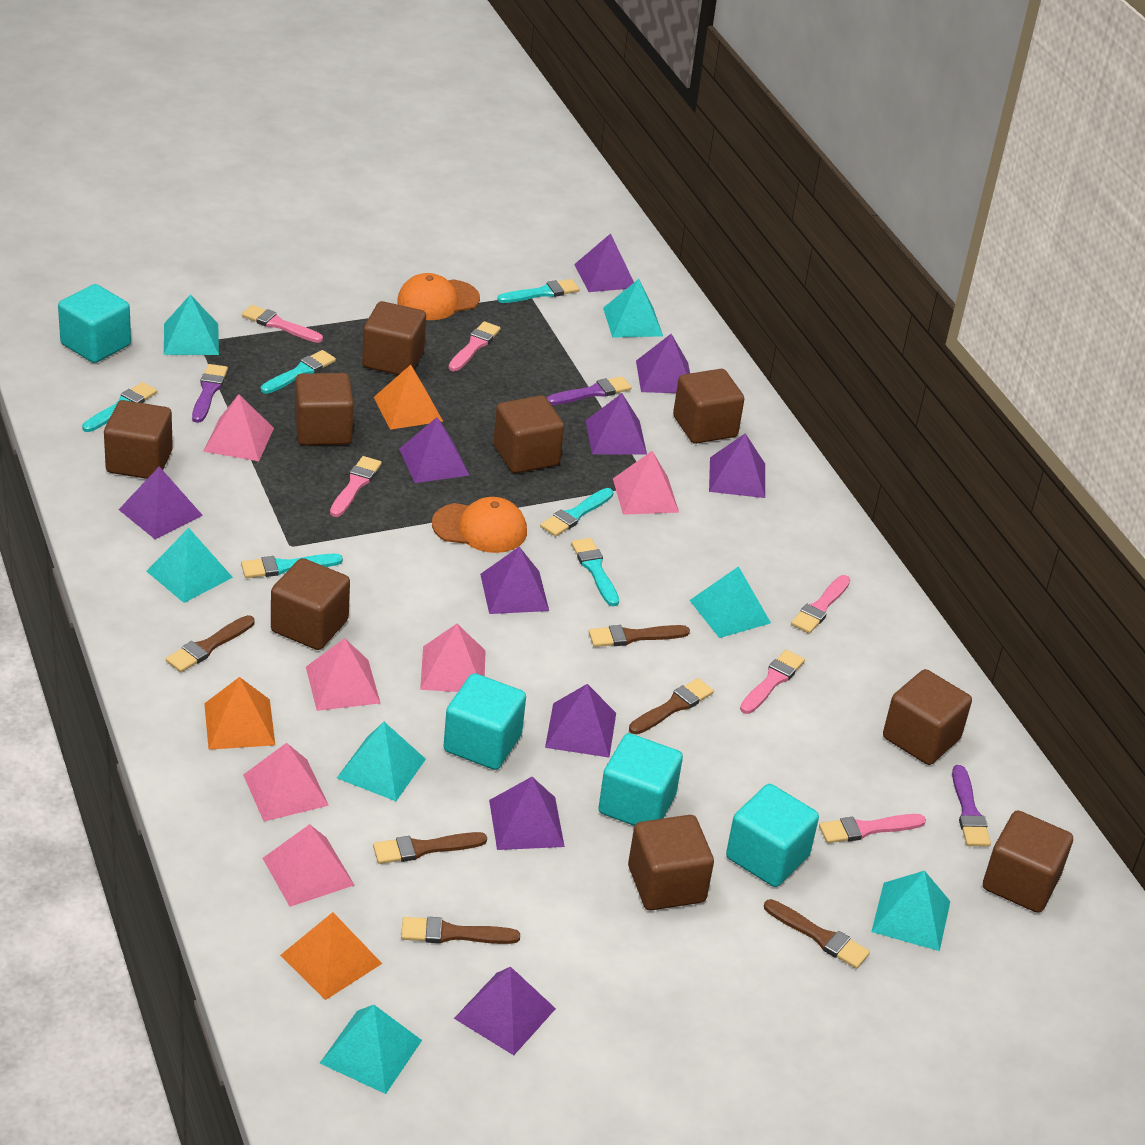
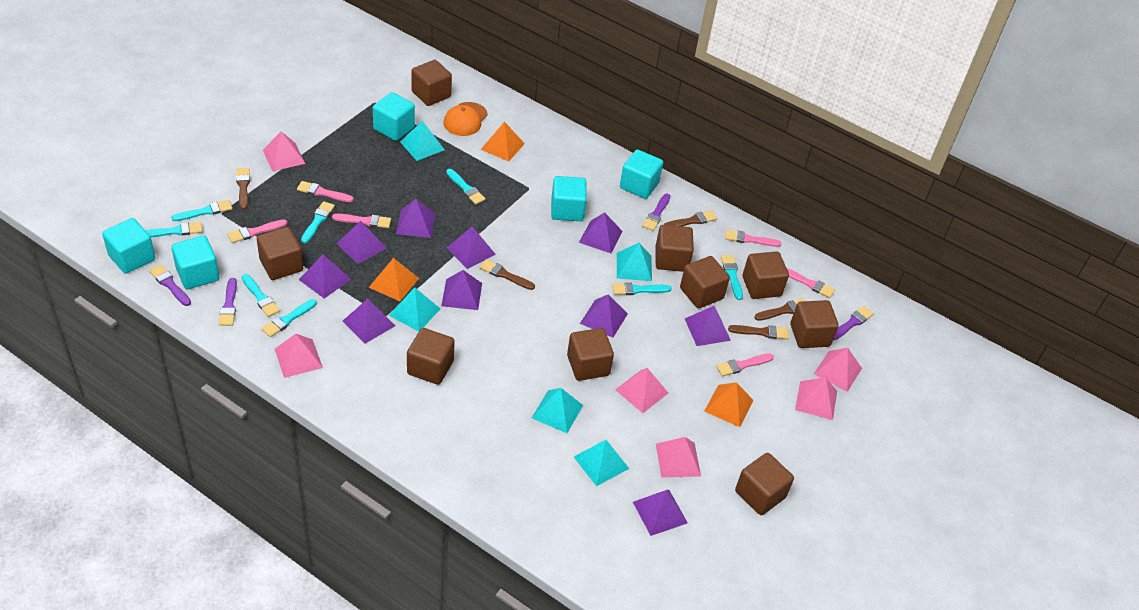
brown brush: [166,615,255,672] [373,832,487,864] [401,917,520,944] [589,625,690,647] [629,678,714,734] [764,899,870,969] = 6 -> [236,168,250,209] [480,259,535,290] [664,210,717,226] [728,325,789,339] [755,298,805,321] = 5
orange cap: [397,273,480,320] [432,497,527,553] = 2 -> [443,102,488,136] = 1
purple brush: [192,364,228,423] [547,376,631,405] [952,765,991,847] = 3 -> [149,265,191,306] [218,278,237,326] [642,194,670,231] [833,306,874,340] = 4
turquoise brush: [82,382,157,432] [241,554,343,578] [261,350,336,394] [497,279,579,303] [540,488,613,537] [571,538,619,606] = 6 -> [145,222,203,237] [171,200,233,221] [242,274,280,317] [261,299,317,337] [301,201,335,243] [446,169,486,204] [612,282,672,295] [721,255,743,300] = 8
turquoise cube: [58,284,131,363] [443,673,526,770] [598,733,683,826] [726,784,819,887] = 4 -> [102,218,155,274] [171,235,219,289] [373,92,415,141] [551,176,587,221] [620,150,663,199] = 5
turquoise pyramid: [146,528,233,603] [164,294,219,355] [320,1005,422,1094] [337,722,426,801] [603,279,663,338] [689,566,771,638] [871,871,950,951] = 7 -> [389,287,440,332] [400,121,445,161] [532,388,583,433] [574,440,629,486] [617,243,652,281] = 5

